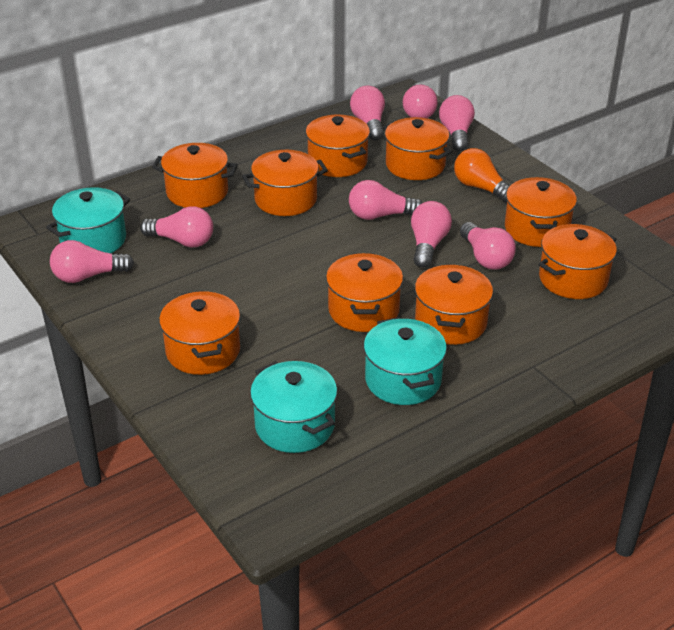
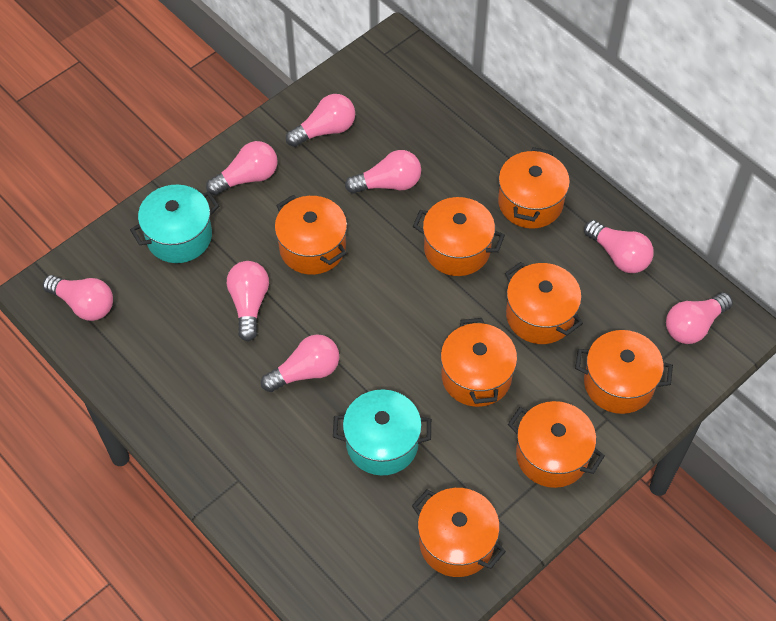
orange light bulb: [454,148,510,203] = 1 -> none = 0
orange pot: [152,143,238,208] [159,290,240,375] [242,150,328,216] [306,115,370,177] [326,253,403,332] [383,117,452,180] [415,264,493,345] [505,177,577,247] [539,224,617,299] = 9 -> [275,195,347,275] [412,488,506,577] [413,197,505,276] [441,318,517,407] [498,147,570,229] [505,262,583,344] [508,401,605,488] [575,330,673,414] = 8
turquoise pot: [46,187,130,253] [250,361,337,453] [364,317,447,405] = 3 -> [130,185,219,263] [333,389,431,475] = 2

